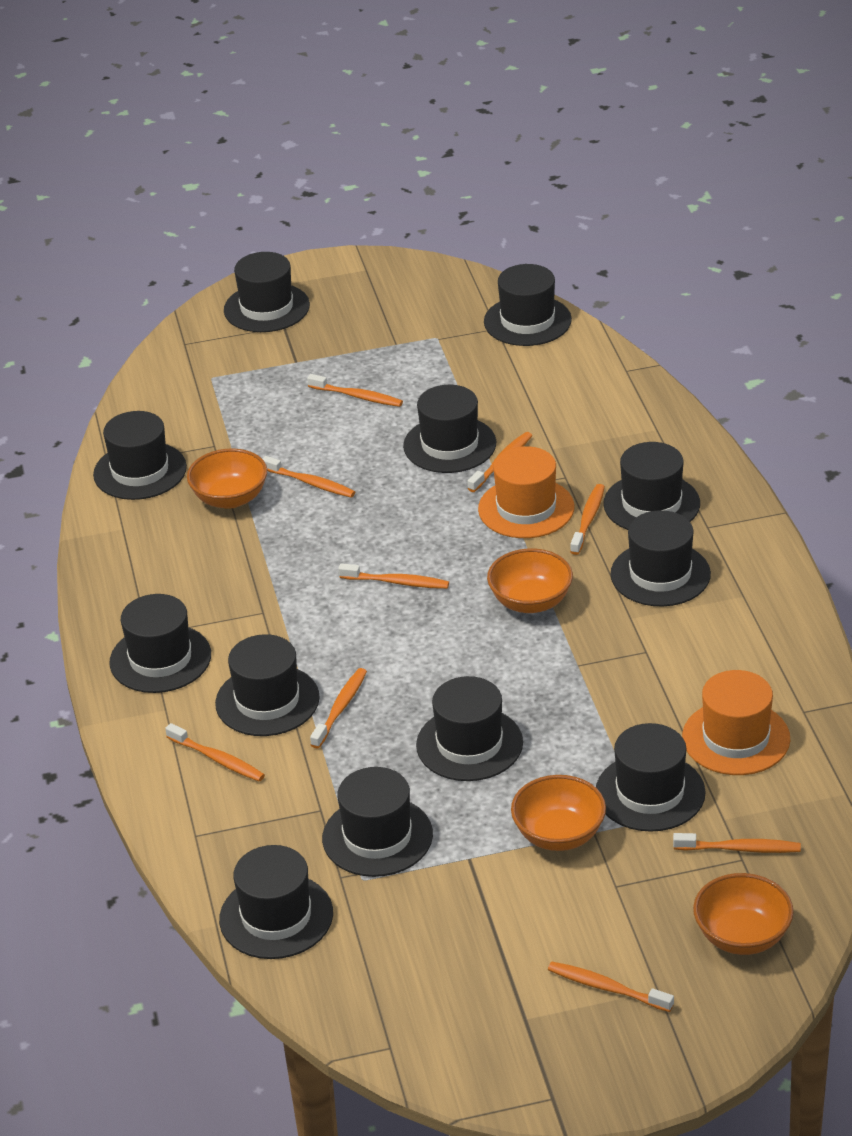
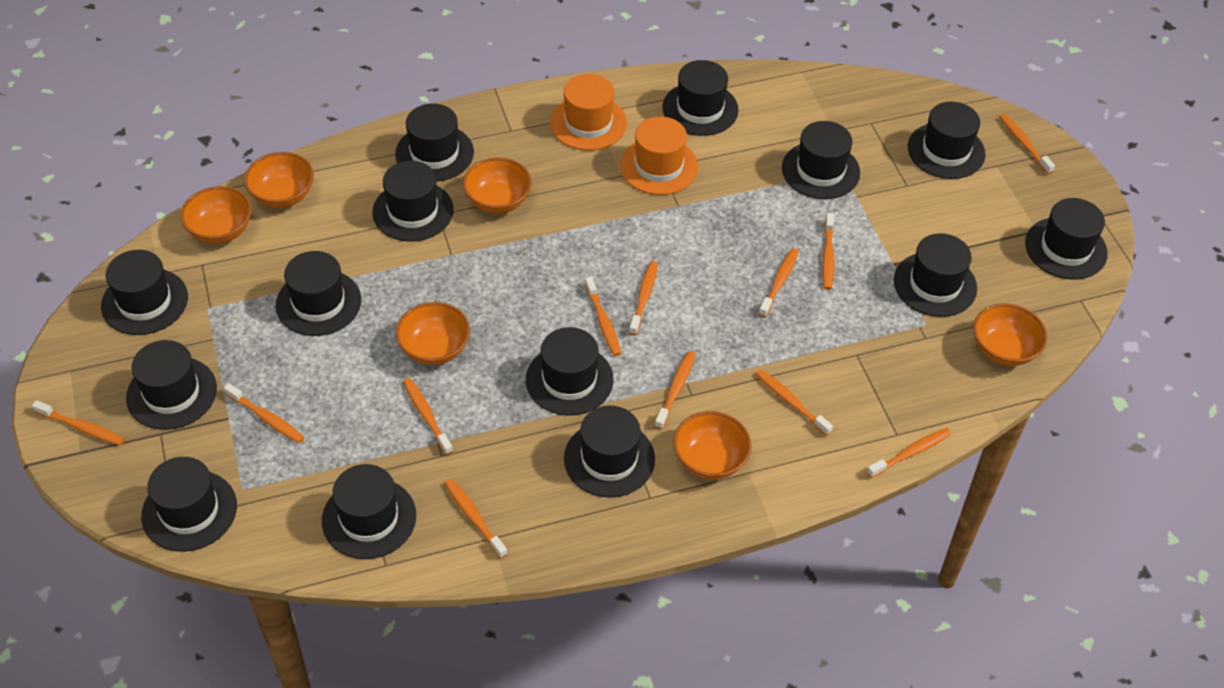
black hat: [93,411,187,500] [109,594,211,693] [215,634,320,736] [219,845,333,959] [224,252,310,332] [322,767,433,877] [403,385,496,473] [416,676,523,781] [484,264,572,346] [596,723,706,832] [603,442,700,530] [610,510,711,606] = 12 -> [101,250,188,335] [126,340,217,430] [141,457,237,552] [276,251,361,336] [322,464,416,559] [372,161,454,242] [395,104,474,182] [526,327,614,416] [564,406,655,498] [662,60,739,136] [782,121,860,199] [894,233,977,317] [908,102,985,179] [1025,198,1108,280] = 14
orange bowl: [187,448,267,509] [487,548,573,613] [511,775,606,851] [693,873,794,955] = 4 -> [180,186,252,244] [244,152,314,208] [396,302,470,365] [463,158,532,214] [673,411,751,480] [973,303,1048,366] = 6
orange toothbrush: [165,723,265,782] [262,456,355,498] [307,374,403,407] [310,668,367,748] [338,563,449,589] [467,432,532,492] [548,962,674,1012] [570,484,605,555] [673,833,801,853] = 9 -> [32,400,125,445] [224,383,305,443] [403,378,453,455] [444,479,507,559] [585,277,621,356] [629,261,658,335] [655,351,696,429] [756,369,833,436] [759,248,799,317] [822,213,835,290] [867,428,951,478] [999,114,1055,174] = 12

